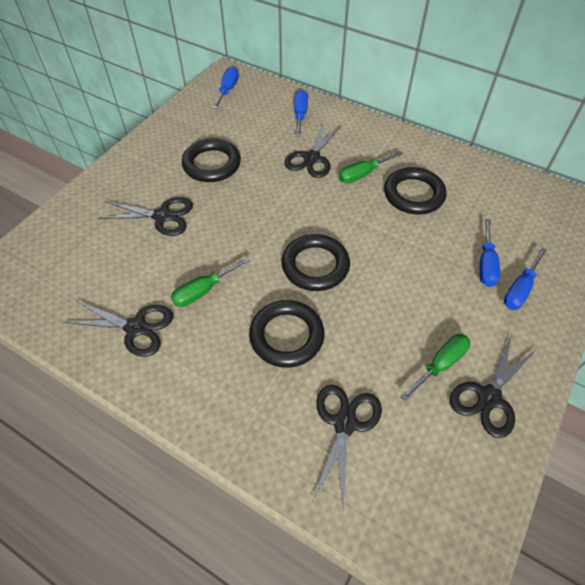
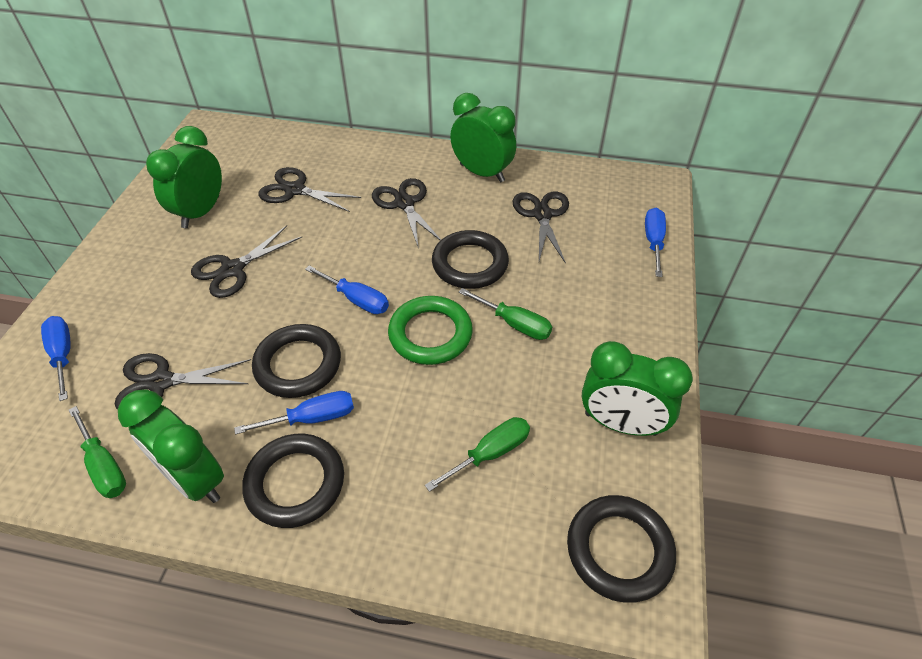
green clock: none = 0 -> [118,389,224,503] [146,126,222,228] [450,93,516,182] [582,341,693,436] = 4
green ring: none = 0 -> [388,296,473,365] = 1

